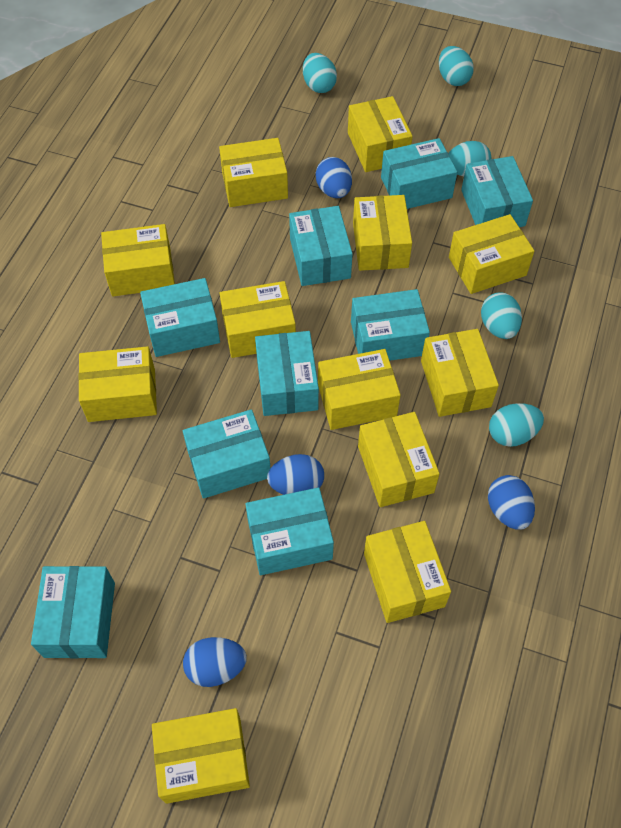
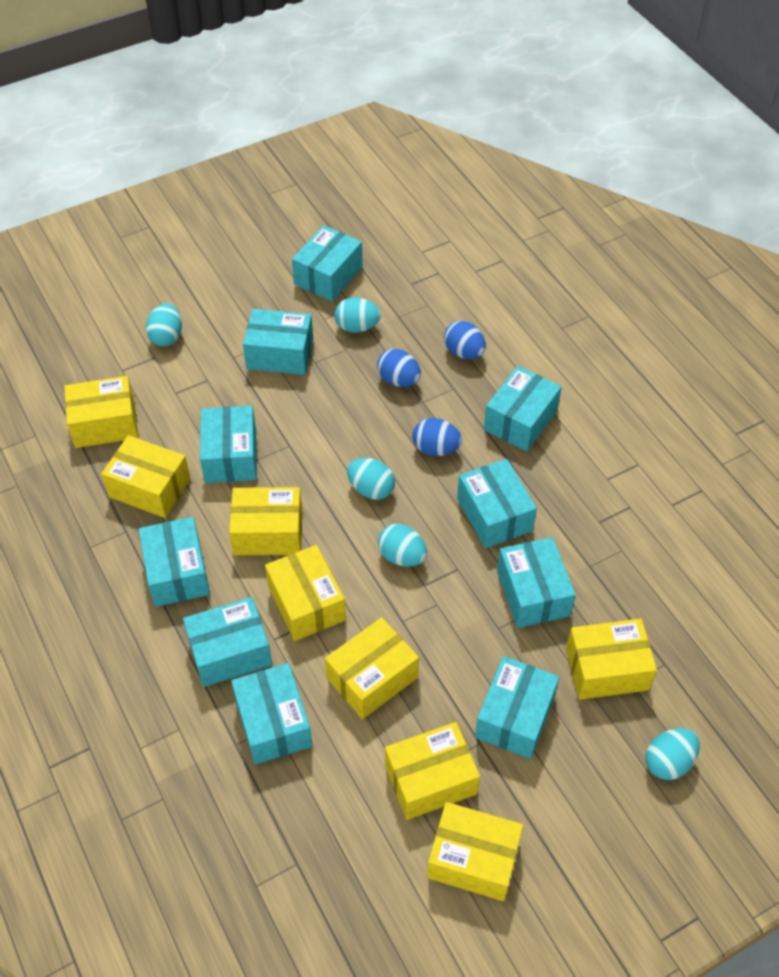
blue egg: [183,637,247,687] [267,454,324,495] [316,157,352,198] [488,475,535,530] = 4 -> [377,349,421,387] [412,418,462,456] [444,321,486,359] = 3
turquoise box: [31,566,115,658] [140,278,220,357] [183,409,270,499] [245,487,334,575] [255,331,319,416] [289,206,353,286] [351,289,430,361] [381,138,457,209] [461,156,533,227] = 9 -> [139,517,210,607] [183,597,272,687] [200,406,257,483] [231,663,313,765] [243,309,313,375] [292,225,363,301] [457,459,537,548] [475,656,559,759] [484,366,562,451] [497,537,576,628] = 10
yellow box: [78,346,157,422] [101,224,175,297] [152,708,250,804] [219,138,288,207] [220,281,296,358] [318,349,401,430] [348,96,413,172] [353,195,412,271] [358,412,440,507] [364,521,451,623] [421,329,499,417] [449,214,535,294] = 12 -> [64,376,138,448] [101,435,191,518] [229,487,302,555] [265,545,346,641] [325,617,419,719] [385,722,480,820] [427,802,523,901] [566,619,657,700] = 8

